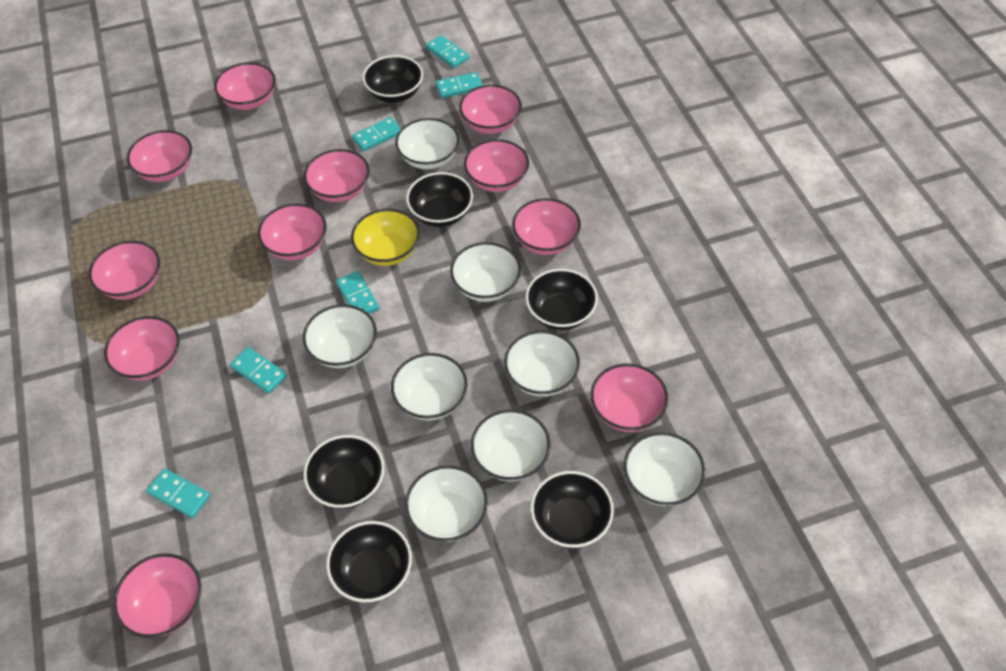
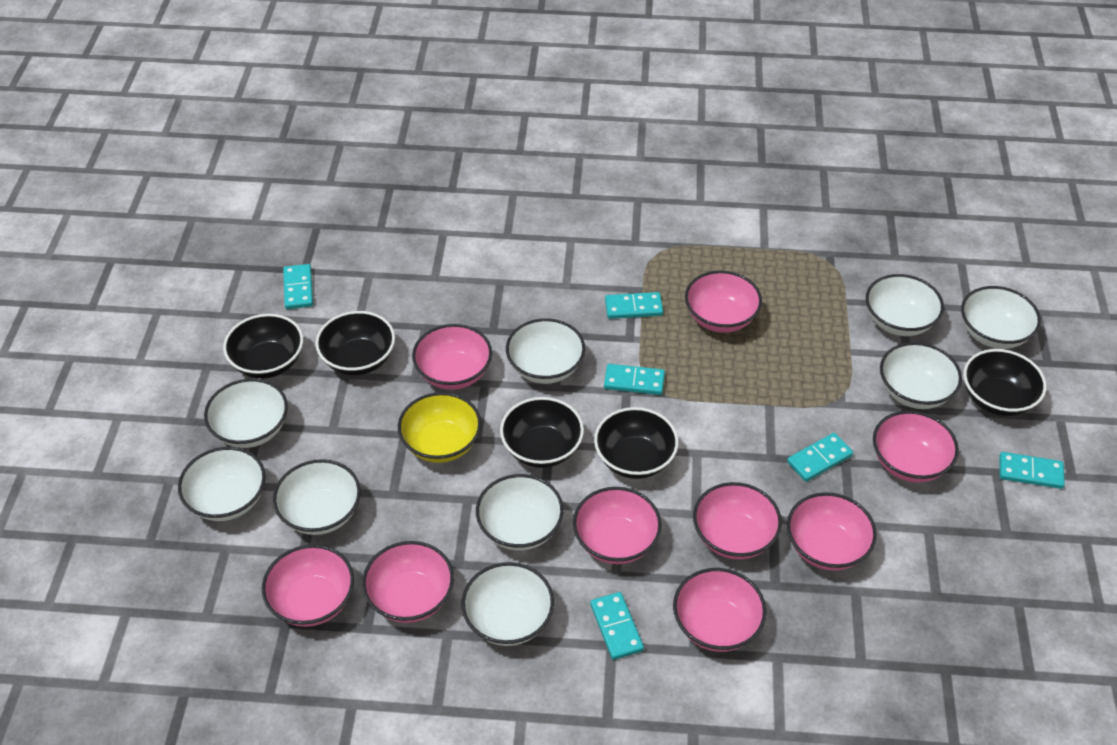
black bowl: [303,435,385,509] [326,521,412,602] [362,55,423,103] [406,172,473,227] [525,269,598,330] [531,471,614,548] = 6 -> [223,314,303,379] [316,311,395,376] [500,397,584,468] [594,407,679,479] [963,349,1047,416] = 5
pink bowl: [89,241,160,300] [104,316,180,381] [113,553,201,638] [127,130,192,182] [214,62,276,110] [258,203,327,260] [304,149,370,202] [459,85,522,134] [464,139,529,192] [512,198,581,255] [591,364,668,432] = 11 -> [262,544,354,627] [362,541,454,623] [412,324,492,390] [573,487,662,564] [673,568,766,652] [685,271,762,333] [693,482,782,559] [787,492,877,571] [873,411,959,483] = 9
white bowl: [303,304,377,368] [391,353,468,421] [395,118,460,169] [405,465,488,542] [450,242,521,302] [471,410,550,481] [504,330,580,396] [624,432,705,506] = 8 -> [178,447,266,521] [204,379,288,448] [273,459,361,535] [461,562,554,646] [476,474,564,551] [506,318,585,384] [866,274,944,336] [880,342,962,409] [961,286,1041,349] = 9

